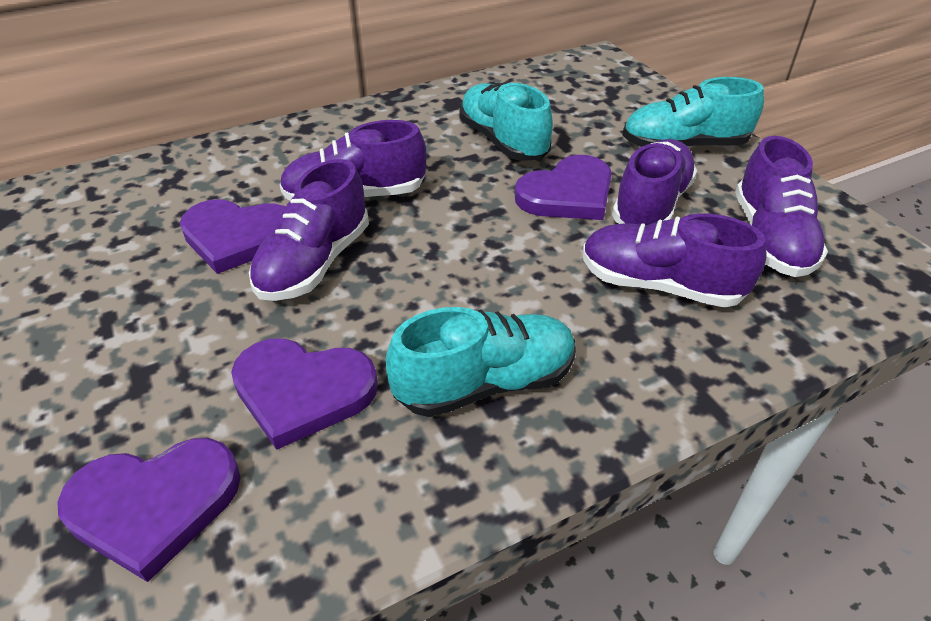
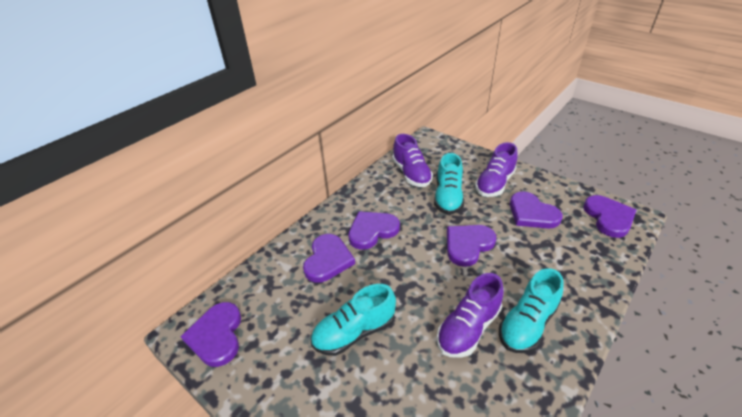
purple heart: [57,438,241,582] [180,199,286,274] [231,338,378,450] [515,155,612,220] = 4 -> [180,302,241,367] [303,234,355,283] [348,211,400,250] [447,225,496,267] [510,192,562,229] [583,195,636,238] = 6
purple shoe: [249,159,369,301] [279,120,426,201] [582,213,766,308] [612,139,697,226] [735,136,828,277] = 5 -> [392,134,433,187] [437,273,504,358] [475,142,517,197] = 3

